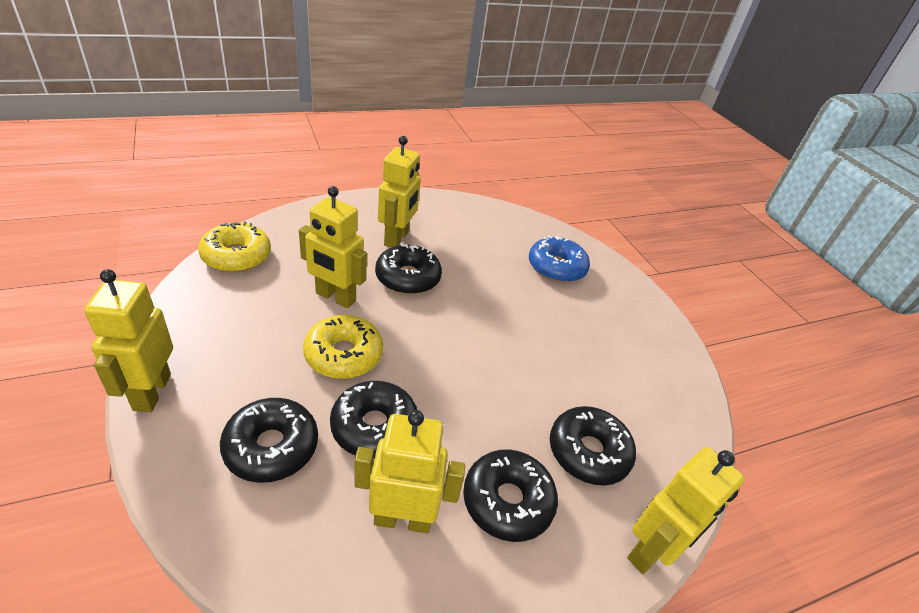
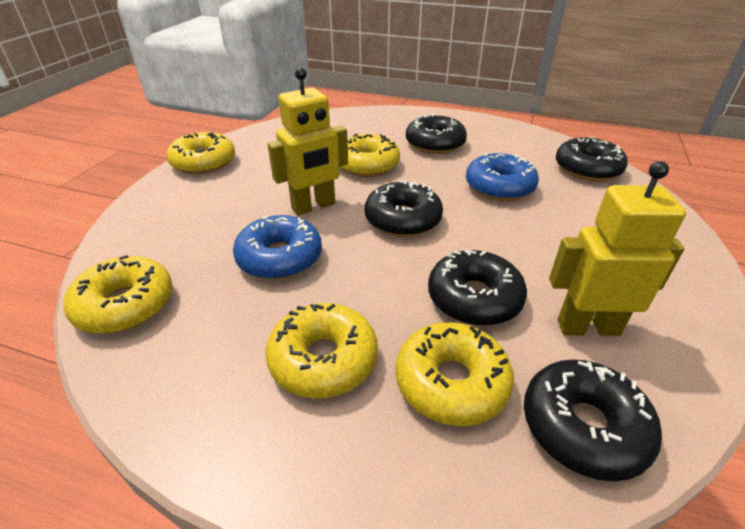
blue donut: [529,236,590,283] = 1 -> [233,215,322,280] [466,153,539,201] = 2
yellow donut: [198,222,271,272] [303,315,383,379] = 2 -> [63,255,173,334] [167,132,235,174] [265,303,378,398] [340,134,400,177] [396,322,514,426] = 5
yellow robot: [84,269,173,412] [299,186,367,308] [354,410,465,533] [378,136,421,248] [627,447,745,574] = 5 -> [268,67,348,215] [549,161,686,336] = 2

